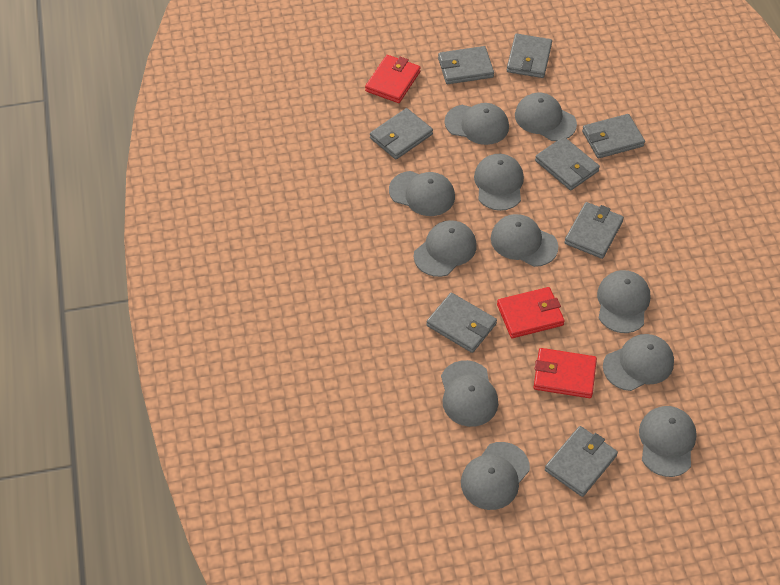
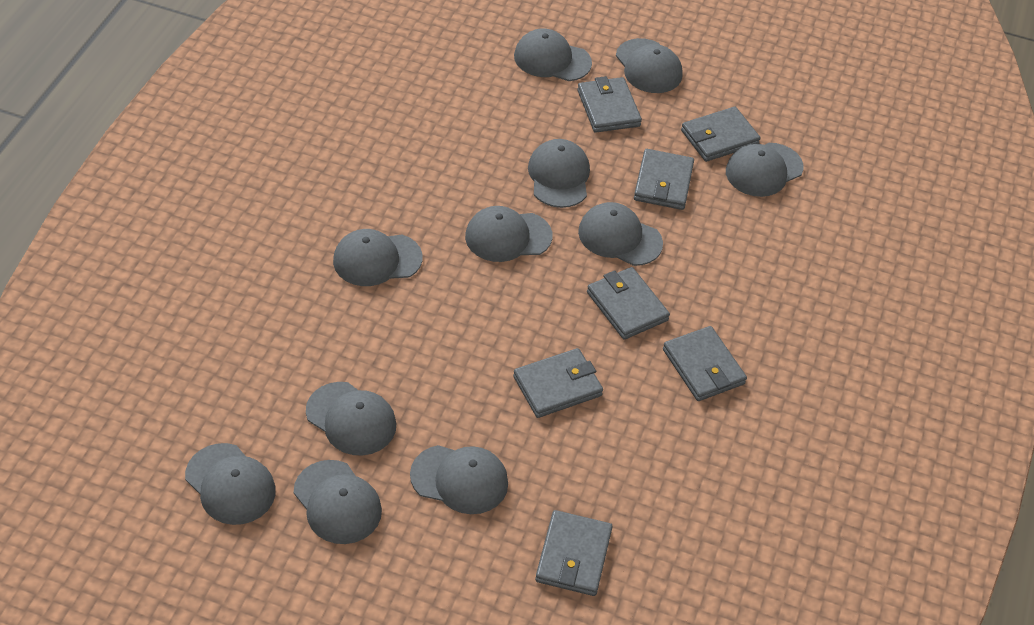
grey wallet: [370,108,433,159] [426,293,497,353] [438,46,494,84] [507,34,552,78] [535,137,600,190] [545,426,618,497] [564,202,624,259] [582,114,645,158] = 8 -> [513,348,603,418] [535,510,613,596] [577,76,642,133] [587,267,670,340] [634,149,694,210] [663,326,747,401] [681,107,761,162] = 7
red wallet: [365,55,421,103] [497,287,565,338] [534,348,597,398] = 3 -> none = 0

